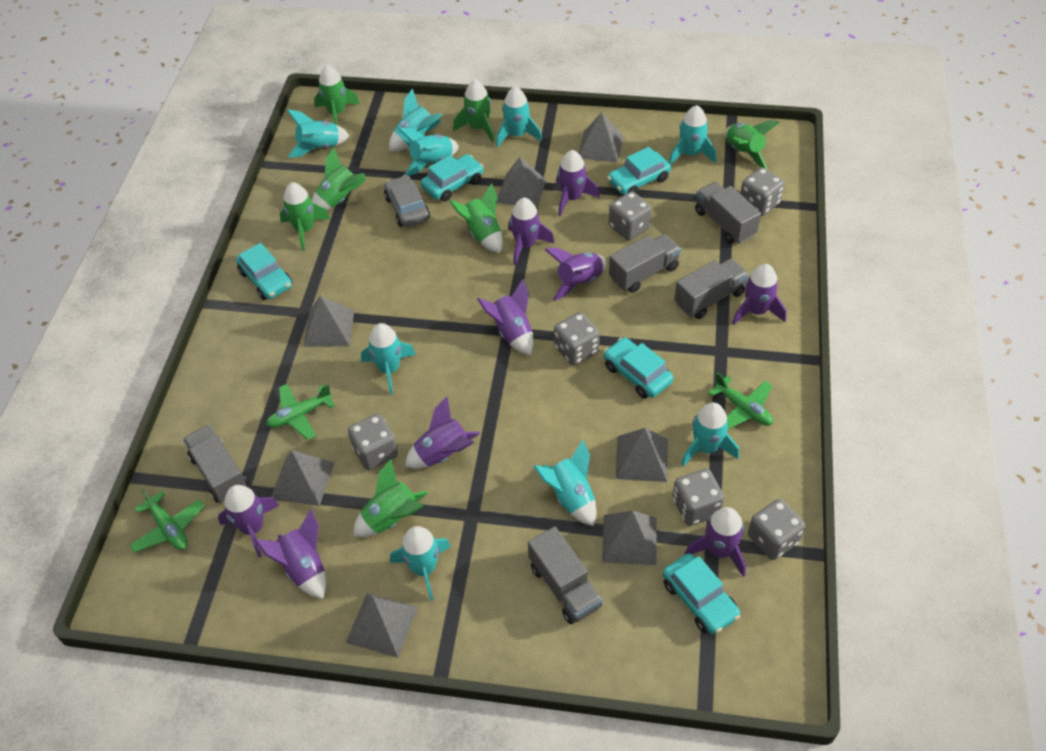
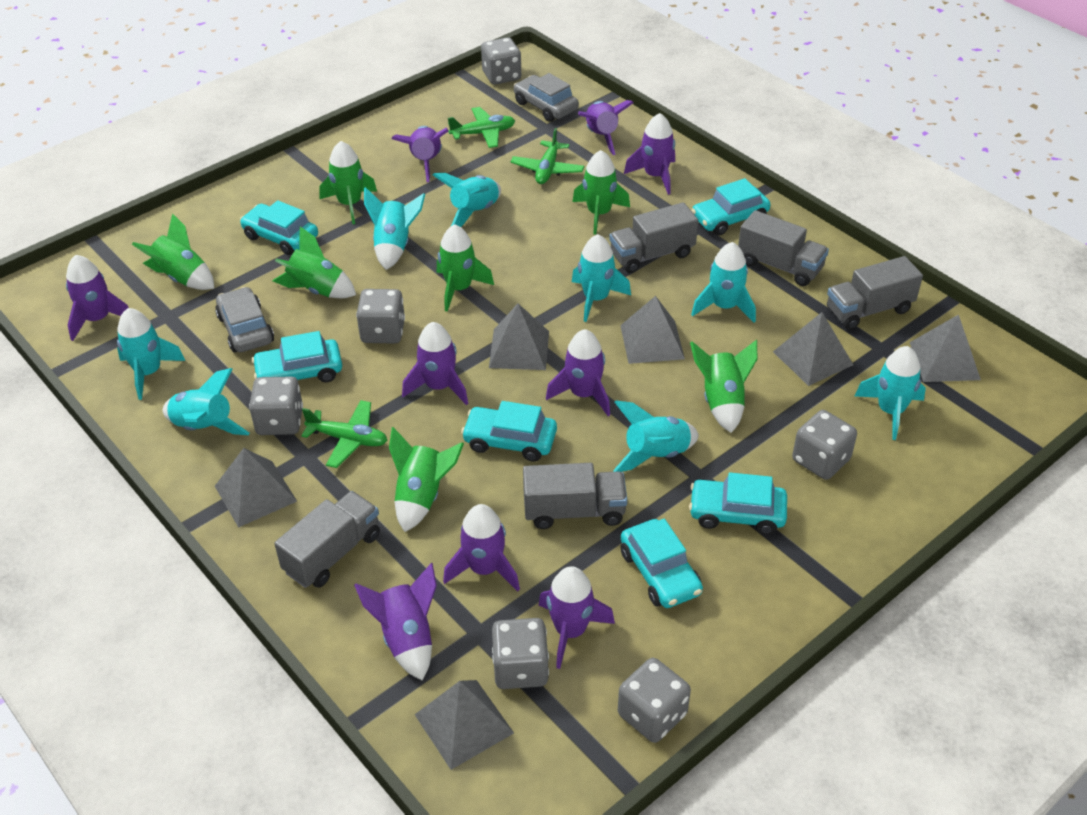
grey car: [384,175,430,227] = 1 -> [215,287,274,352] [514,73,579,122] = 2
grey pyramid: [271,450,334,506] [303,296,354,347] [346,593,418,658] [497,157,546,209] [579,112,624,163] [602,511,657,565] [616,428,668,482] = 7 -> [215,448,297,528] [415,680,514,770] [489,304,549,370] [620,296,685,364] [773,312,853,386] [910,314,981,382] = 6
turquoise car: [236,243,293,300] [421,154,484,202] [604,337,673,398] [607,147,671,195] [663,553,740,634] = 5 -> [240,200,318,255] [252,331,342,382] [461,401,557,462] [621,519,703,608] [689,472,787,535] [691,178,771,236] = 6
turquoise rocket: [287,109,350,158] [361,323,416,395] [389,88,443,152] [390,526,451,601] [398,128,459,176] [496,86,542,147] [533,440,596,526] [669,105,716,165] [681,403,739,467] = 9 -> [117,308,186,400] [163,368,250,435] [364,187,425,270] [433,173,501,227] [572,234,631,322] [613,401,699,472] [691,242,756,323] [855,346,926,440] = 8

